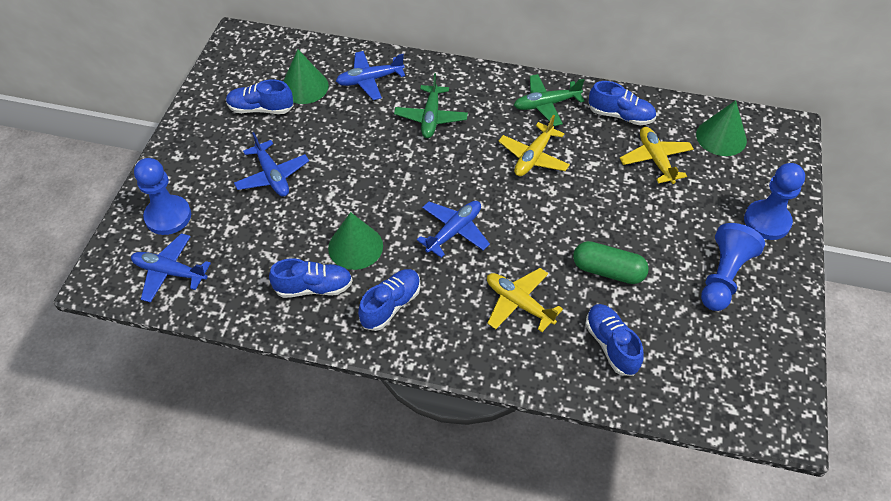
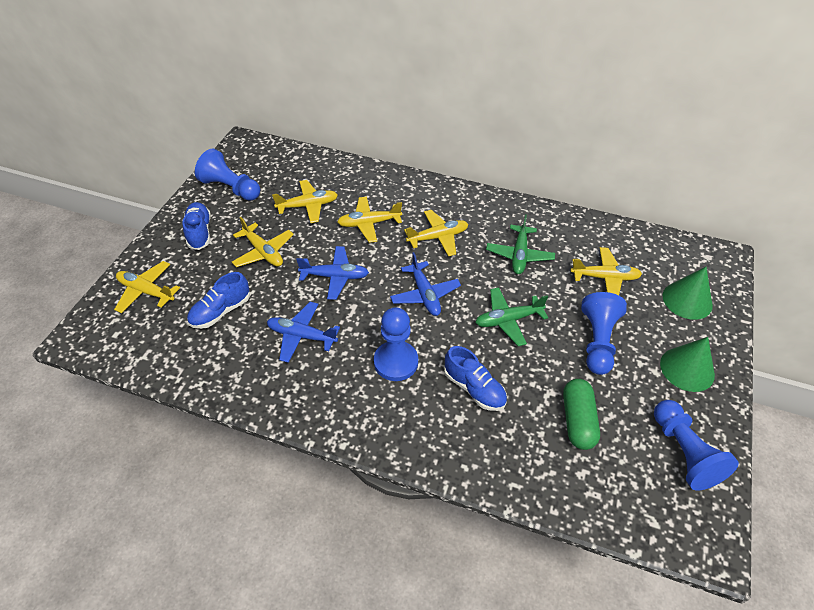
blue pawn: [134,158,191,235] [701,223,765,311] [744,163,805,240] = 3 -> [195,149,260,201] [374,307,418,381] [581,292,627,375] [654,400,739,491] = 4
blue plane: [131,233,211,303] [234,132,309,197] [336,51,405,100] [417,201,490,258] = 4 -> [267,302,340,363] [296,246,369,300] [390,252,461,316] = 3
blue shoe: [226,79,294,114] [269,258,353,298] [358,269,421,331] [585,304,644,376] [589,81,656,126] = 5 -> [182,202,211,250] [187,272,250,329] [444,346,507,411] = 3
green cone: [283,50,329,104] [328,212,383,270] [696,100,747,156] = 3 -> [660,337,715,392] [663,267,713,320] = 2
yellow plane: [487,268,563,332] [498,115,570,176] [620,127,694,184] = 3 -> [114,261,180,313] [232,217,294,267] [272,180,338,223] [337,197,402,243] [404,210,468,256] [570,247,642,295] = 6

